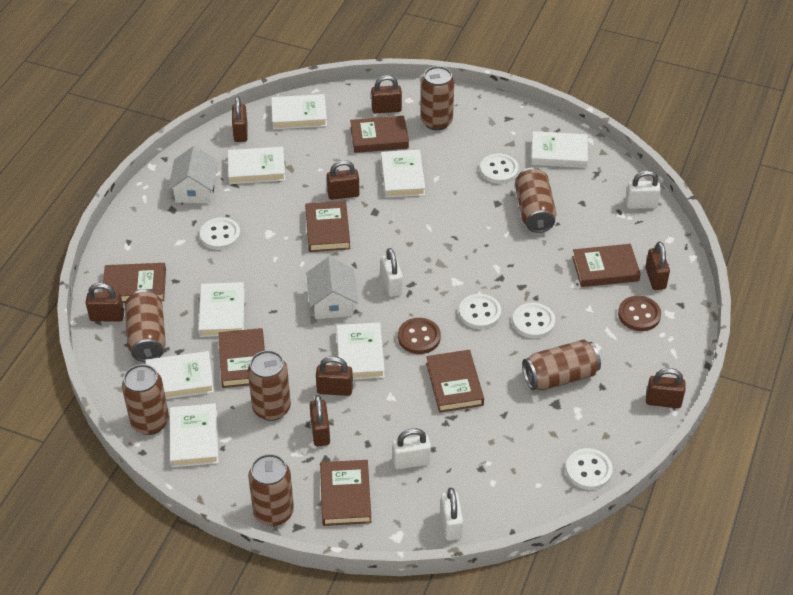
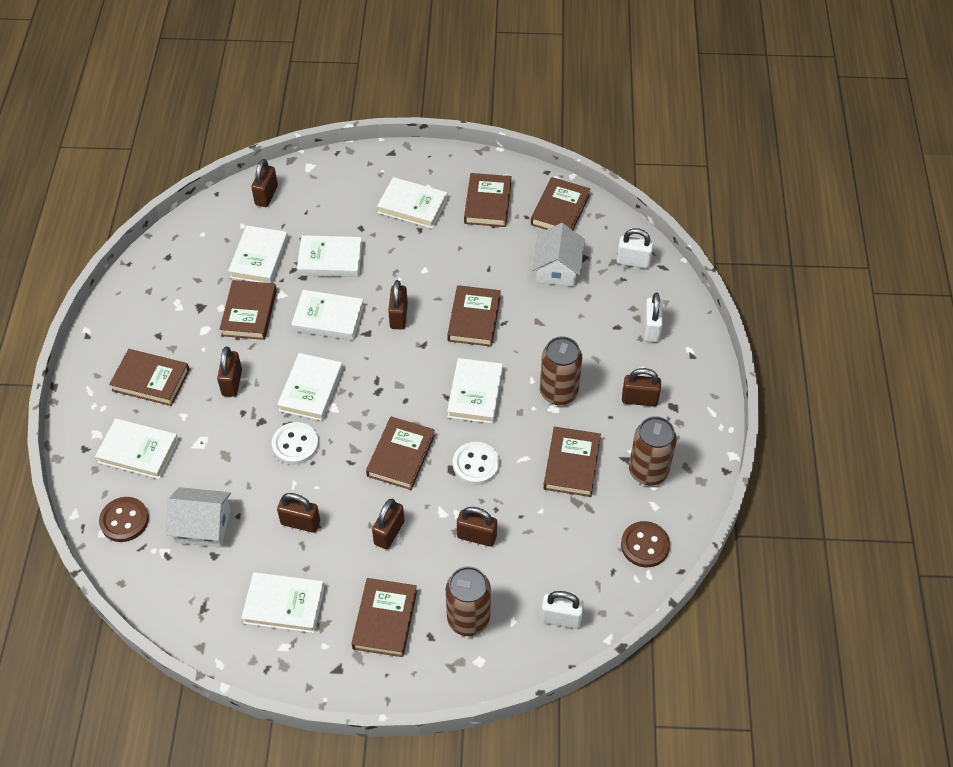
brown book: [102,263,166,303] [218,328,265,388] [305,201,350,252] [320,460,372,526] [350,116,409,153] [426,350,484,413] [572,244,641,287] = 7 -> [109,349,190,406] [219,280,277,340] [351,578,417,657] [366,417,435,490] [447,285,501,347] [464,173,512,227] [531,177,590,230] [543,427,601,497] = 8
brown can: [122,364,169,435] [125,290,166,362] [248,350,291,421] [248,454,294,526] [421,66,454,130] [515,167,557,233] [522,339,601,390] = 7 -> [446,566,491,636] [540,336,582,405] [629,416,677,486] = 3
brown padlock: [85,283,124,321] [232,96,248,142] [310,395,330,446] [316,356,353,396] [327,160,360,200] [371,75,402,113] [645,241,670,290] [646,368,686,408] = 8 -> [217,347,242,397] [251,159,278,207] [277,493,320,533] [372,499,404,550] [388,280,408,329] [457,507,497,547] [622,368,661,406] = 7
white button: [200,217,240,250] [459,294,501,329] [480,153,519,184] [513,303,555,339] [566,448,613,490] = 5 -> [272,422,319,465] [453,442,499,485] = 2
white padlock: [381,248,403,297] [392,428,431,469] [440,488,463,541] [625,170,661,209] = 4 -> [541,591,584,629] [616,228,654,269] [644,292,663,342] = 3

